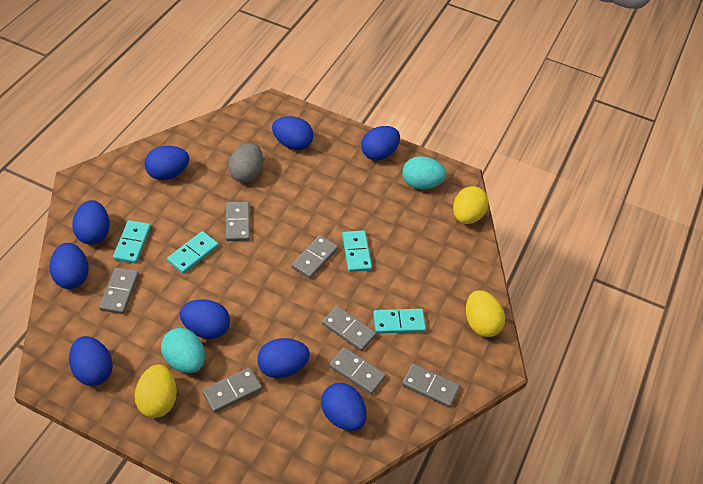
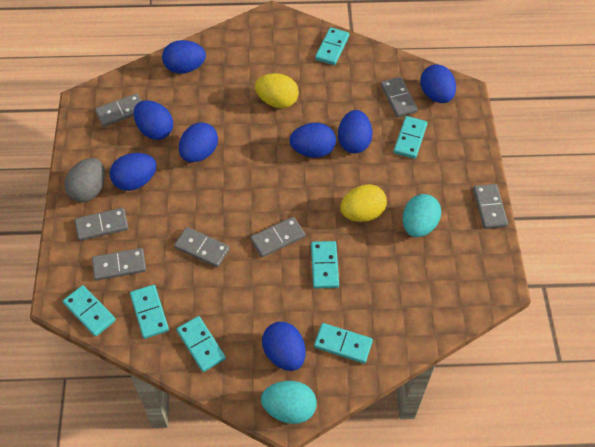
blue egg: [49,243,89,289] [69,336,113,386] [72,200,110,245] [144,146,189,180] [180,299,230,339] [257,338,310,378] [272,116,313,150] [321,383,367,431] [361,126,400,161] = 9 -> [110,153,157,191] [134,100,173,140] [162,40,206,74] [179,122,218,162] [262,322,306,371] [289,123,336,158] [338,110,373,153] [420,64,456,103] = 8
turquoise domino: [113,220,151,263] [167,231,219,274] [342,230,372,272] [373,309,426,334] = 4 -> [63,285,116,337] [130,285,169,339] [176,316,226,372] [311,241,339,289] [314,323,373,364] [315,27,349,65] [394,116,427,159] = 7
yellow egg: [135,364,177,418] [453,186,489,224] [466,290,505,337] = 3 -> [255,73,299,108] [340,184,387,222] = 2

